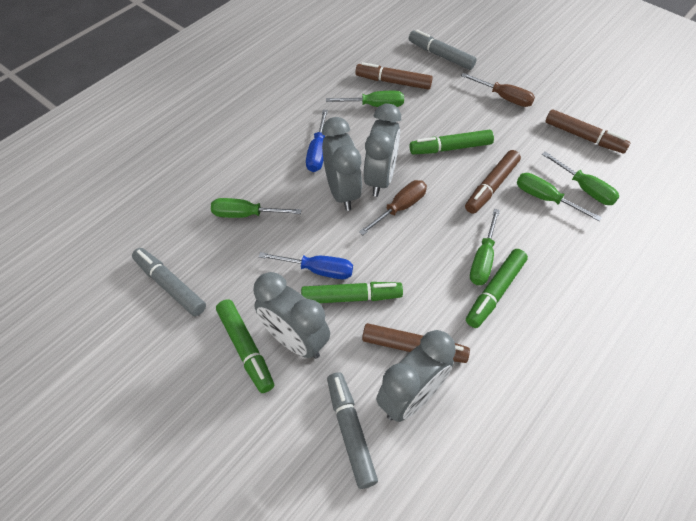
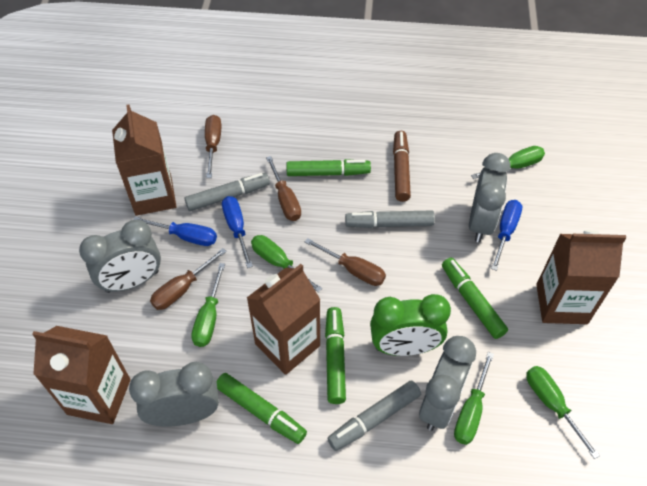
blue screwdriver: [259,252,353,279] [306,110,328,172] = 2 -> [133,217,217,246] [222,196,253,268] [491,200,522,271] = 3
brown carton: none = 0 -> [32,326,131,424] [112,105,177,216] [247,264,320,375] [536,230,626,324] = 4
brown marker: [355,62,433,90] [362,323,470,363] [465,150,521,214] [545,109,630,154] = 4 -> [393,131,411,202] = 1
brown screwdriver: [359,180,427,235] [461,73,535,107] = 2 -> [150,248,227,310] [205,115,221,178] [266,156,301,221] [305,238,386,286] = 4
green clock: none = 0 -> [370,294,451,356] = 1

